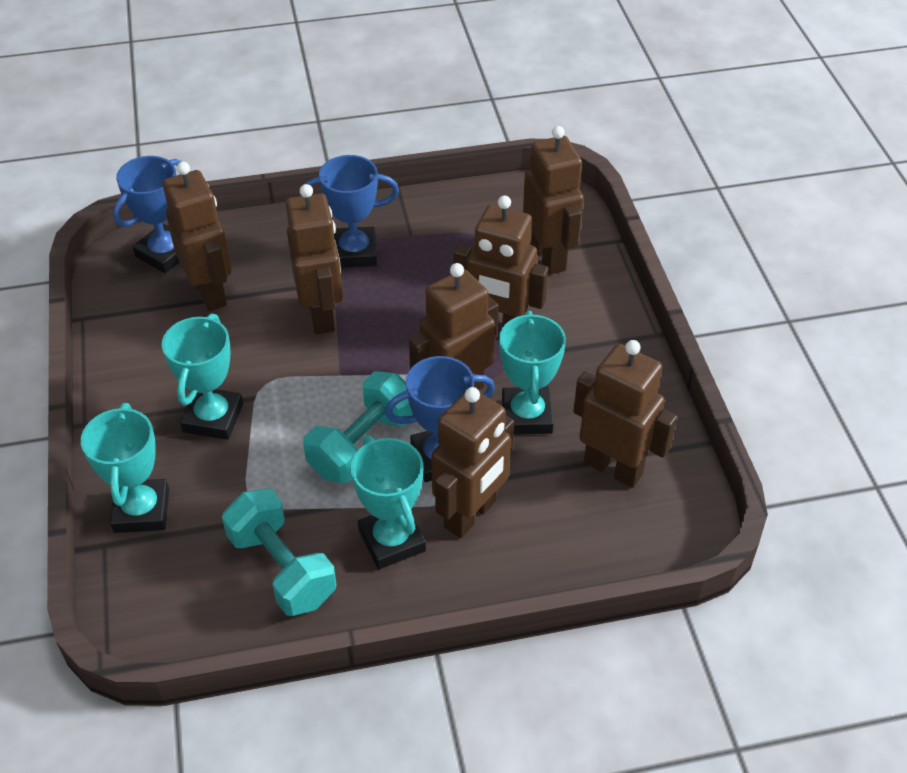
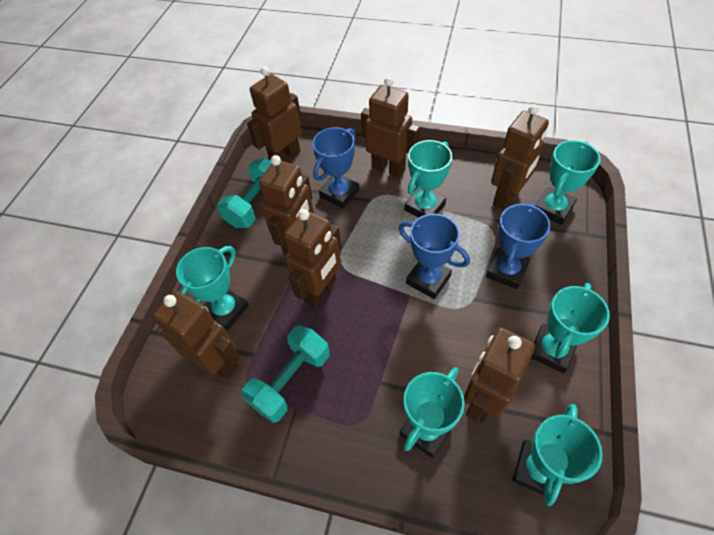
turquoise trophy: [81,403,169,533] [162,313,243,440] [351,436,426,569] [499,311,566,435] = 4 -> [176,246,249,331] [400,367,465,458] [405,140,452,218] [512,404,603,506] [531,283,610,373] [536,140,601,225] = 6

